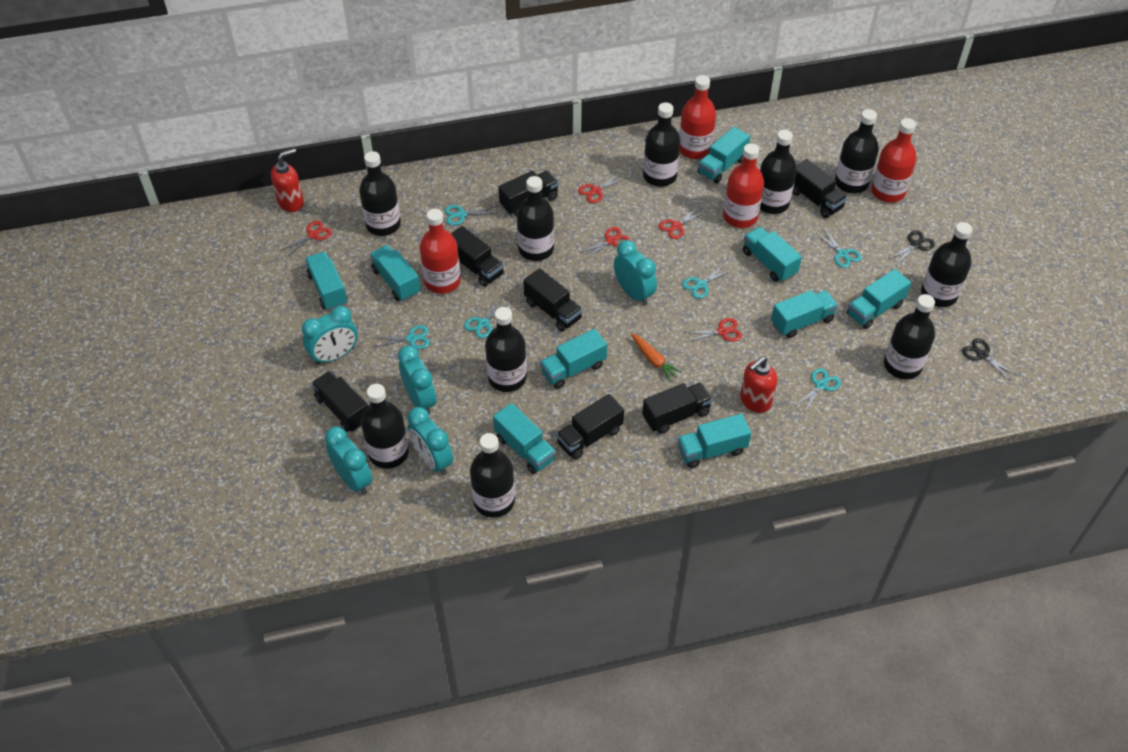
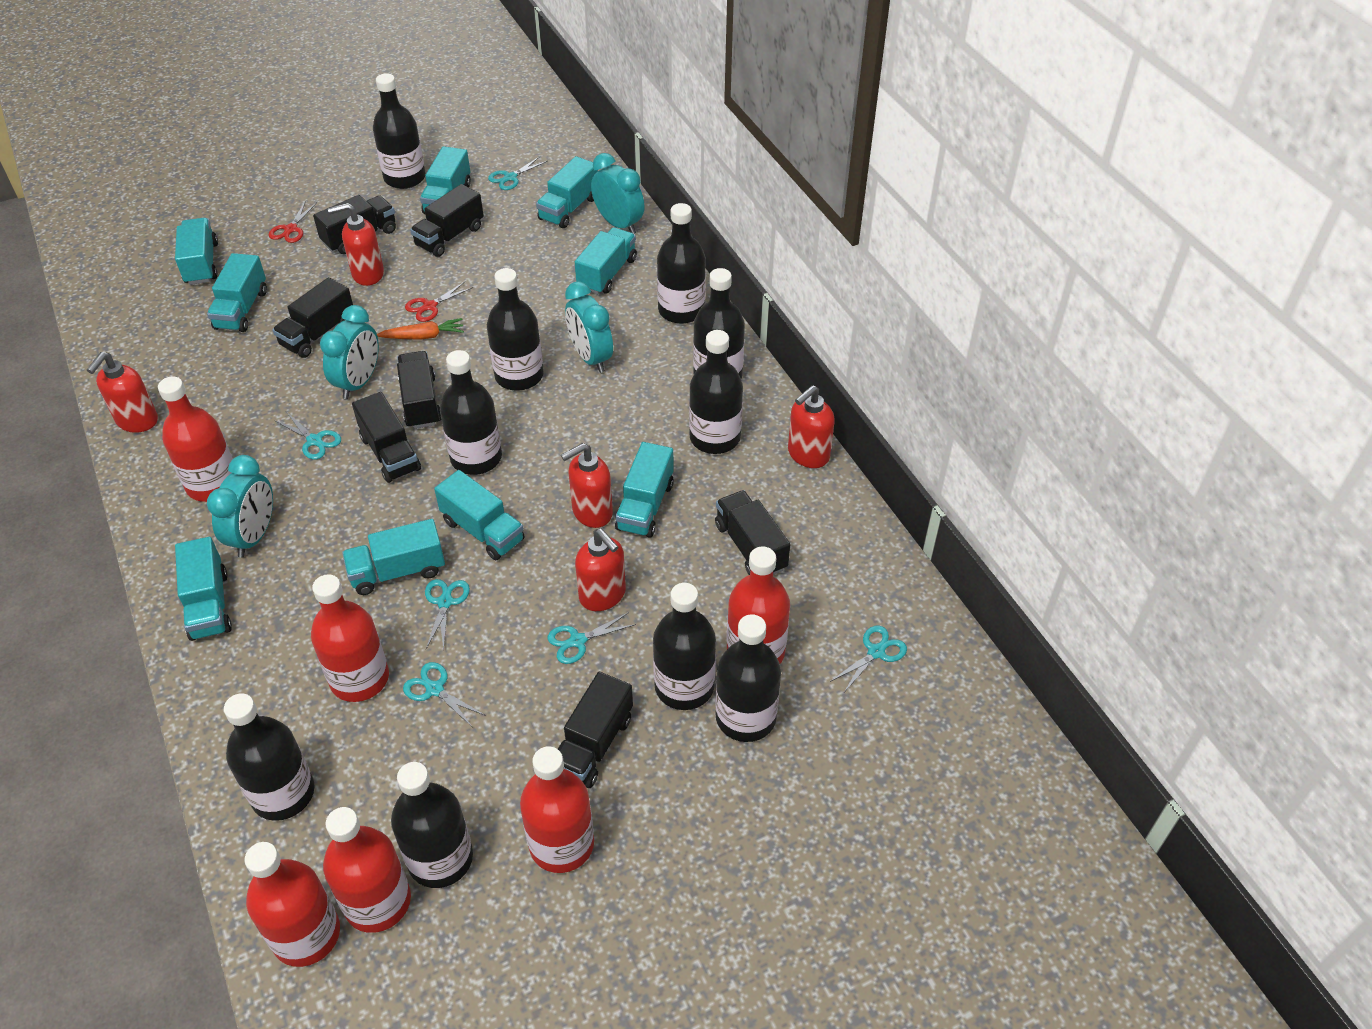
black scissors: [889,230,935,265] [962,338,1018,381] = 2 -> none = 0
red bottle: [420,209,461,294] [679,75,716,159] [723,143,764,228] [871,118,917,203] = 4 -> [158,376,233,502] [245,842,340,967] [311,574,389,702] [323,807,411,933] [520,746,594,873] [727,547,790,663] = 6
red scissors: [280,221,332,257] [578,172,626,203] [578,227,630,260] [658,206,706,239] [684,318,742,342] = 5 -> [269,201,317,243] [405,282,473,322] = 2
red soap dispenser: [271,148,304,212] [740,356,777,413] = 2 -> [87,352,158,433] [328,203,384,286] [561,443,613,528] [575,529,626,611] [788,385,835,468] = 5
turquoise clock: [302,305,358,365] [325,427,373,495] [398,345,436,415] [407,407,453,475] [614,240,657,305] = 5 -> [207,455,273,558] [320,305,379,399] [565,281,613,373] [591,153,645,234] = 4

